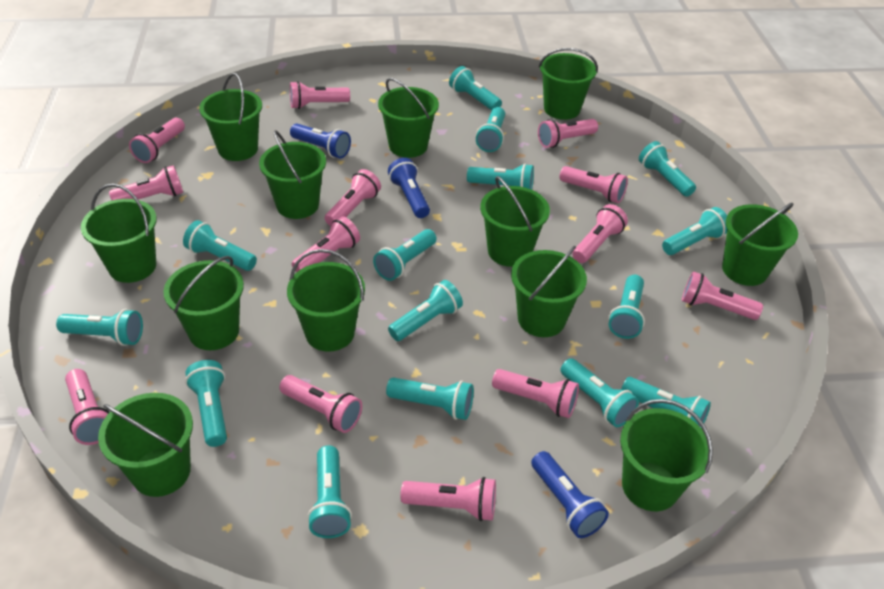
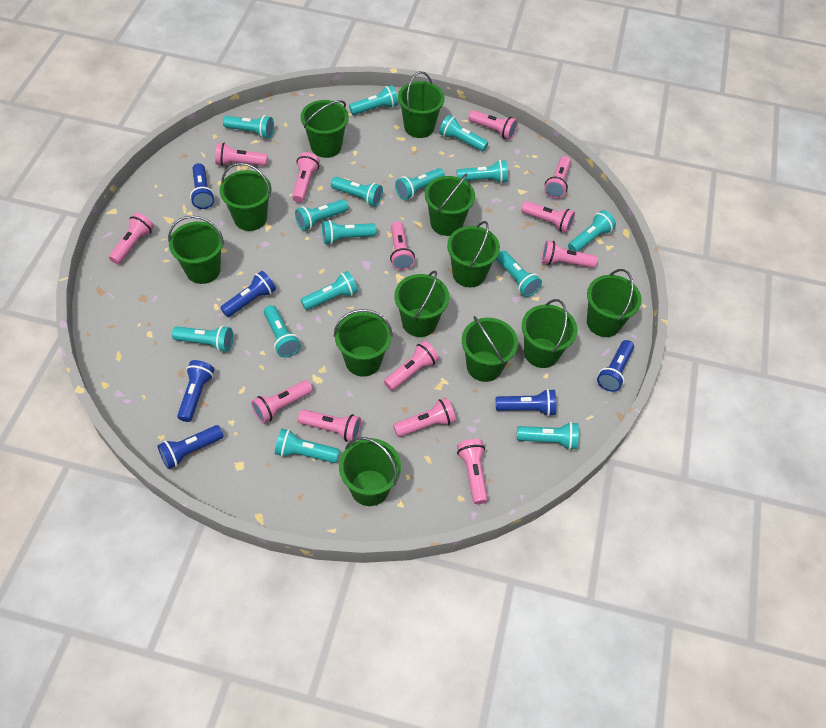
blue flashlight: [290,123,351,158] [388,158,430,218] [531,451,609,538] = 3 -> [157,425,224,469] [177,360,214,422] [190,163,215,209] [220,271,276,317] [496,389,556,416] [597,340,634,392] = 6

